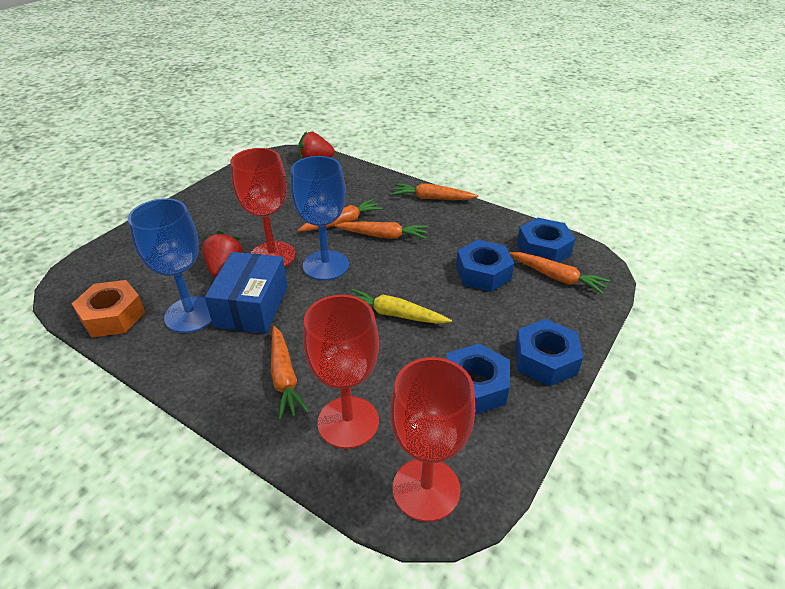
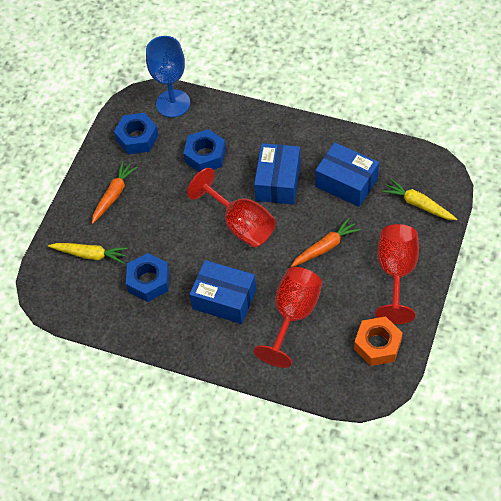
blue box: [205,252,288,334] = 1 -> [189,260,256,324] [254,143,301,204] [315,142,379,207] = 3
blue goblet: [128,198,212,333] [291,156,349,281] = 2 -> [146,36,190,118] = 1
blue nut: [447,343,510,415] [456,240,514,292] [515,319,583,386] [517,218,575,263] = 4 -> [114,113,159,155] [126,253,169,302] [183,129,226,172] = 3
orange carrot: [271,326,310,420] [297,199,383,232] [335,221,428,239] [392,183,478,200] [509,252,610,295] = 5 -> [92,161,138,224] [291,218,360,267] = 2
red strawberry: [202,231,244,278] [298,131,335,159] = 2 -> none = 0
yellow carrot: [351,289,452,324] = 1 -> [48,243,128,263] [382,179,457,220] = 2

